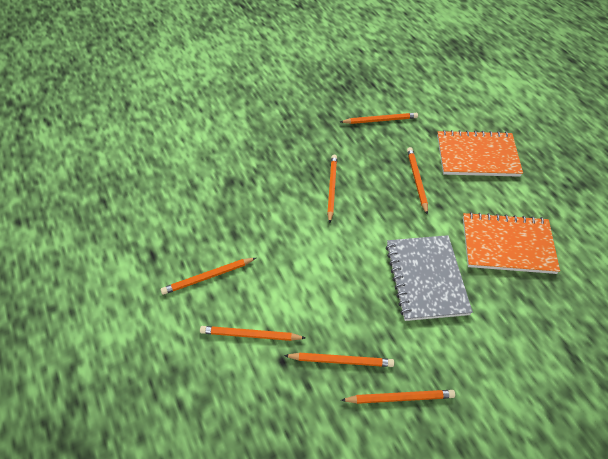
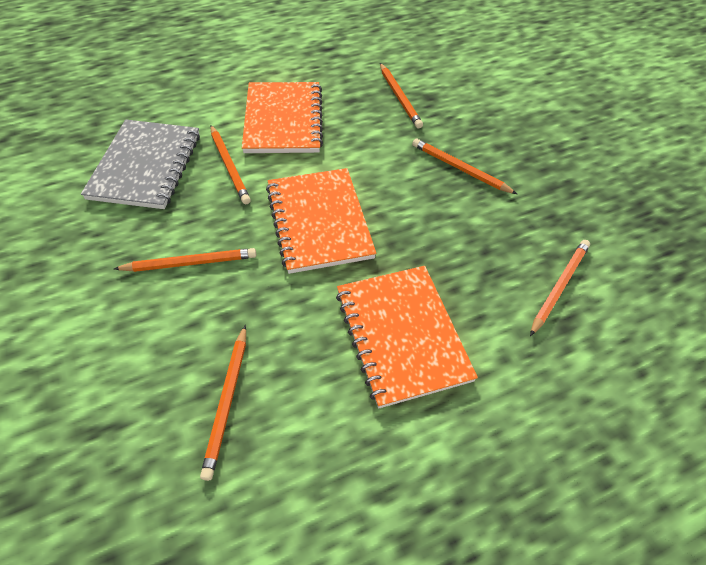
orange notebook: [437,130,523,177] [463,212,560,274] = 2 -> [242,82,323,153] [266,168,377,274] [336,266,478,409] = 3
orange pencil: [161,258,256,295] [200,326,305,341] [284,353,394,367] [327,155,337,223] [340,113,418,124] [341,390,455,404] [407,147,428,215] = 7 -> [114,248,256,272] [200,325,246,481] [210,125,251,204] [380,63,423,128] [412,138,517,194] [530,240,590,336] = 6

